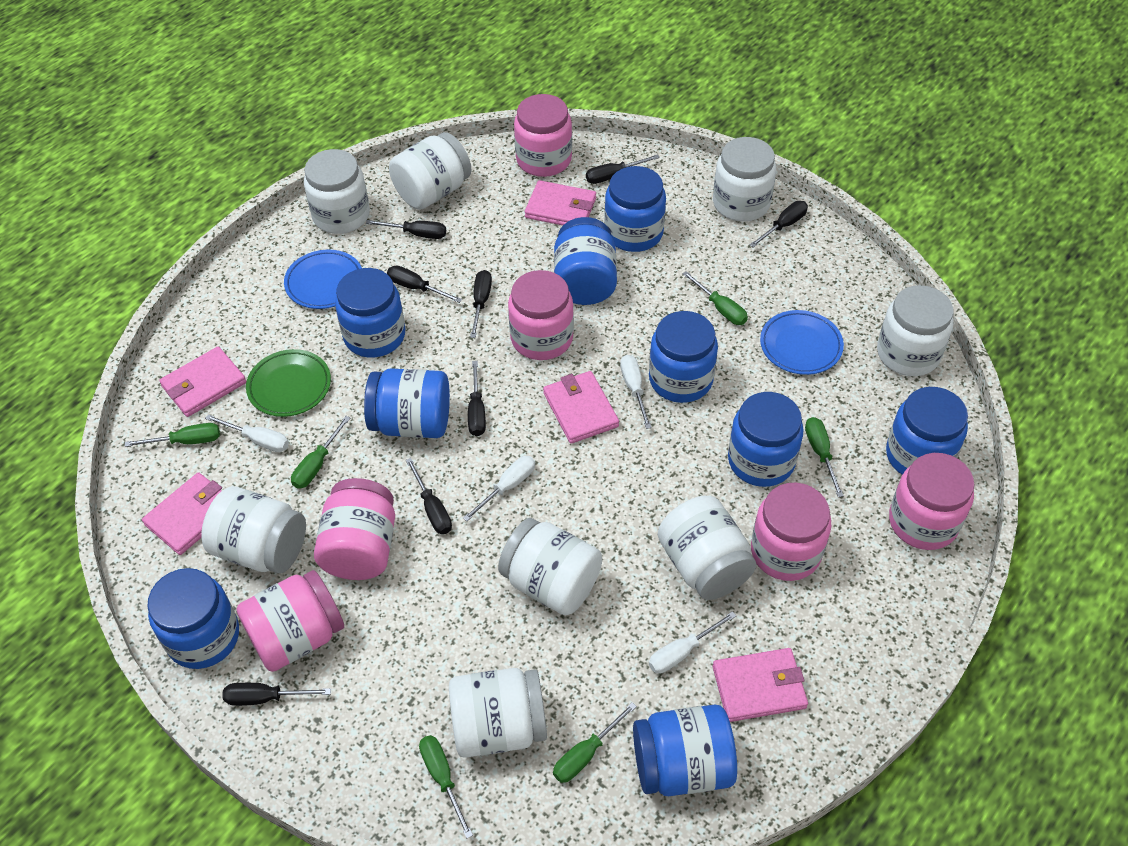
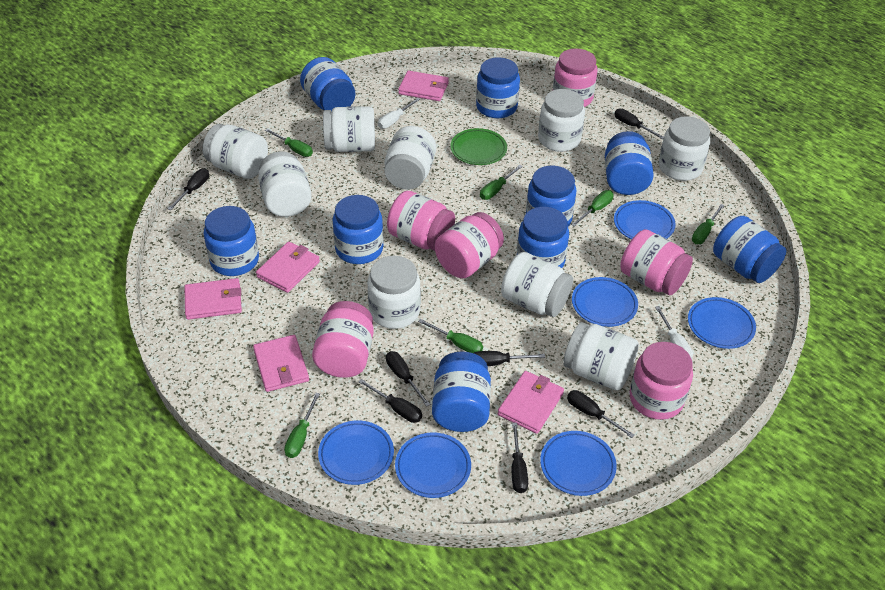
black screwdriver: [223,683,331,706] [366,220,446,239] [387,266,462,303] [406,458,452,534] [468,361,486,436] [470,270,492,338] [586,154,660,184] [749,201,808,247] = 8 -> [168,169,209,210] [359,379,422,423] [386,351,430,407] [474,351,545,366] [512,423,528,493] [567,390,635,438] [614,109,664,139] = 7
blue plate: [284,250,362,309] [760,310,844,375] = 2 -> [318,421,394,485] [395,432,471,498] [540,431,617,496] [572,277,638,327] [614,200,676,239] [688,297,756,349] = 6
white jar: [201,486,306,573] [304,149,370,234] [389,132,472,210] [449,668,547,758] [498,518,602,615] [658,496,756,600] [713,137,776,222] [877,285,954,376] = 8 -> [203,124,268,179] [258,151,312,217] [323,106,375,152] [367,256,421,329] [384,126,436,190] [501,252,573,317] [538,89,585,152] [563,322,639,391] [659,116,710,181] = 9
white screwdriver: [205,414,289,452] [463,456,535,521] [620,355,652,429] [649,611,736,674] = 4 -> [378,98,420,129] [655,306,693,359] = 2

